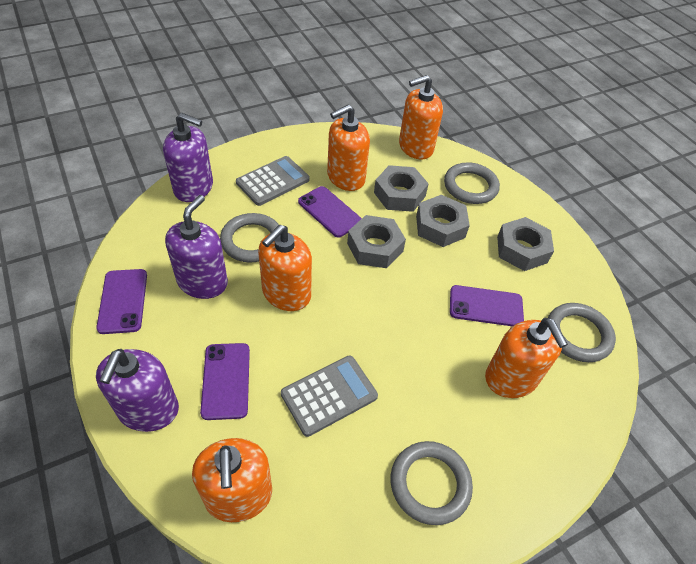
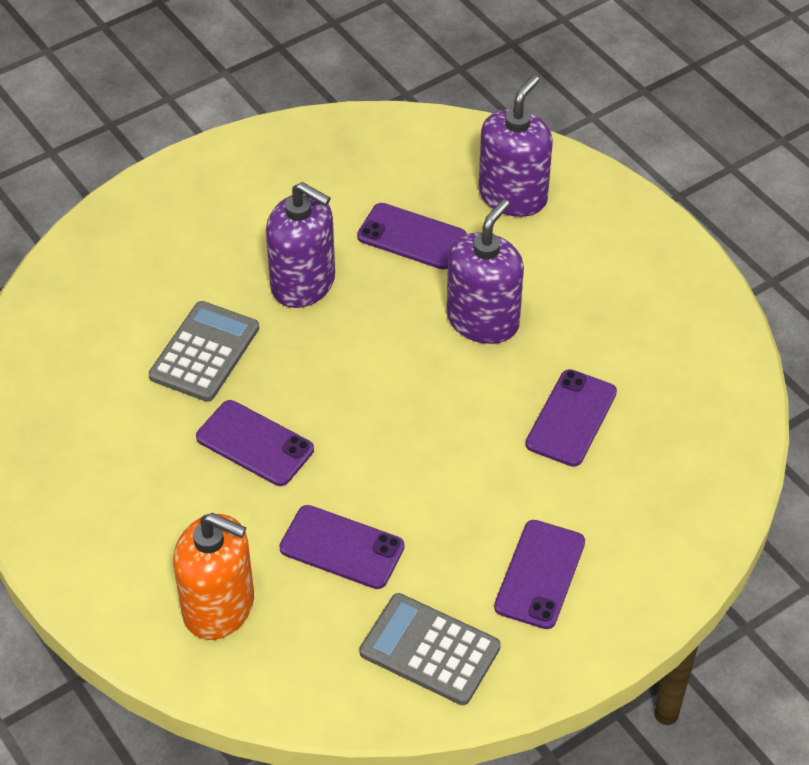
grey nut: [347,215,406,268] [374,165,429,212] [416,195,470,247] [497,217,554,271] = 4 -> none = 0
grey ring: [220,213,279,263] [391,441,473,525] [444,162,500,204] [548,303,616,362] = 4 -> none = 0
orange soap dispenser: [192,438,272,522] [258,225,312,311] [327,105,370,191] [399,75,443,160] [485,318,568,398] = 5 -> [173,513,254,640] = 1
purple phone: [96,269,147,334] [200,343,250,420] [298,186,362,237] [450,285,524,326] = 4 -> [196,400,314,486] [280,505,404,589] [357,203,467,269] [494,520,585,629] [526,369,617,467] = 5

